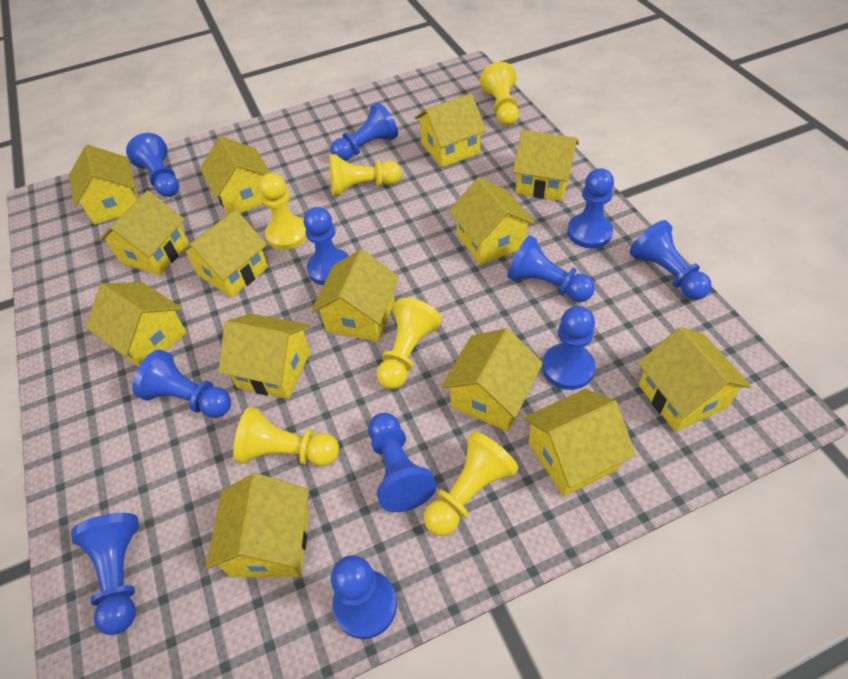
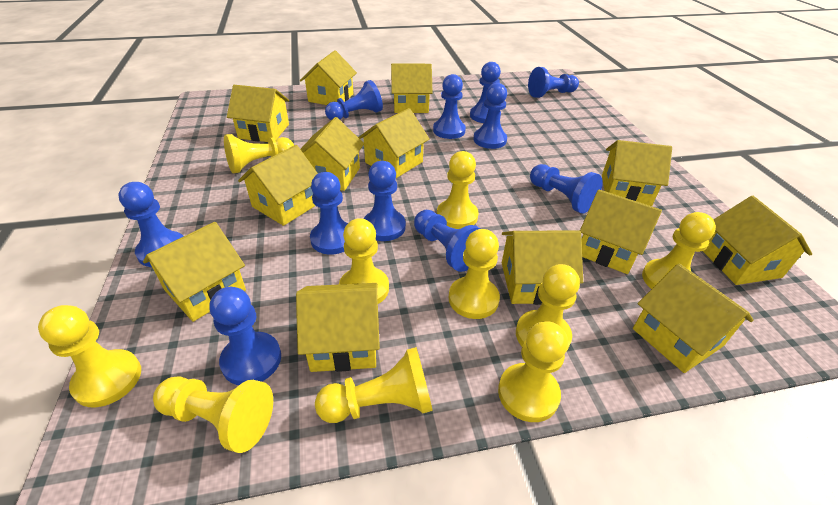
yellow house: [69,145,139,225] [86,282,187,367] [99,190,189,276] [180,210,268,297] [200,136,271,214] [206,473,309,577] [218,313,311,399] [311,249,399,342] [415,93,486,168] [441,328,543,431] [449,177,535,265] [513,130,579,201] [523,389,636,496] [638,327,751,432] = 14 -> [143,222,246,322] [227,85,289,142] [238,145,318,226] [296,283,380,372] [300,50,357,105] [301,117,364,191] [358,108,430,178] [391,63,432,113] [502,230,583,305] [580,189,662,274] [602,140,672,206] [633,264,753,373] [703,196,812,285] = 13
yellow pawn: [233,407,339,466] [259,173,307,250] [329,154,402,197] [377,298,442,389] [424,431,519,536] [480,62,519,126] = 6 -> [38,305,141,408] [153,376,273,453] [224,134,294,173] [315,347,433,423] [339,218,389,304] [437,151,478,229] [449,229,500,319] [498,321,568,422] [516,264,580,350] [642,212,716,289] = 10

